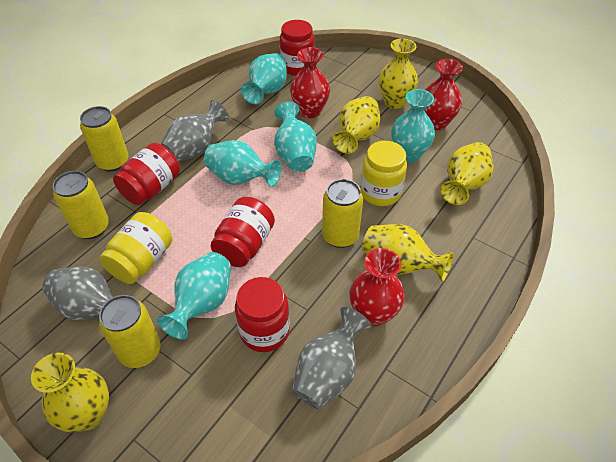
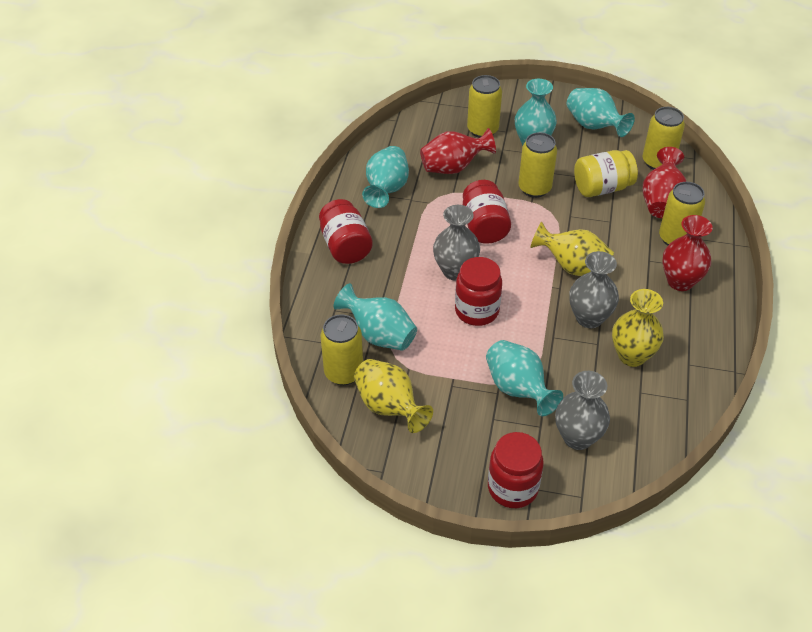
yellow can: [53,171,109,239] [80,106,129,172] [99,295,161,368] [322,179,363,248] = 4 -> [320,315,363,385] [467,75,502,138] [518,132,557,198] [643,107,685,170] [659,182,705,246] = 5
yellow jar: [99,212,172,284] [360,141,407,206] = 2 -> [574,150,638,197] = 1
yellow vase: [31,353,109,432] [333,96,380,154] [362,224,454,282] [379,38,418,109] [441,142,494,205] = 5 -> [354,359,433,433] [530,222,614,276] [612,289,664,367] = 3

